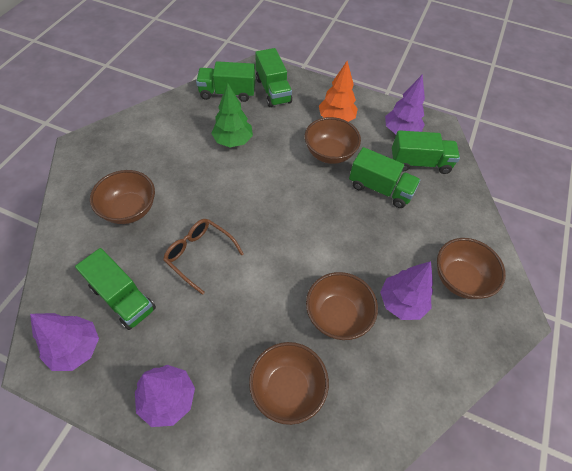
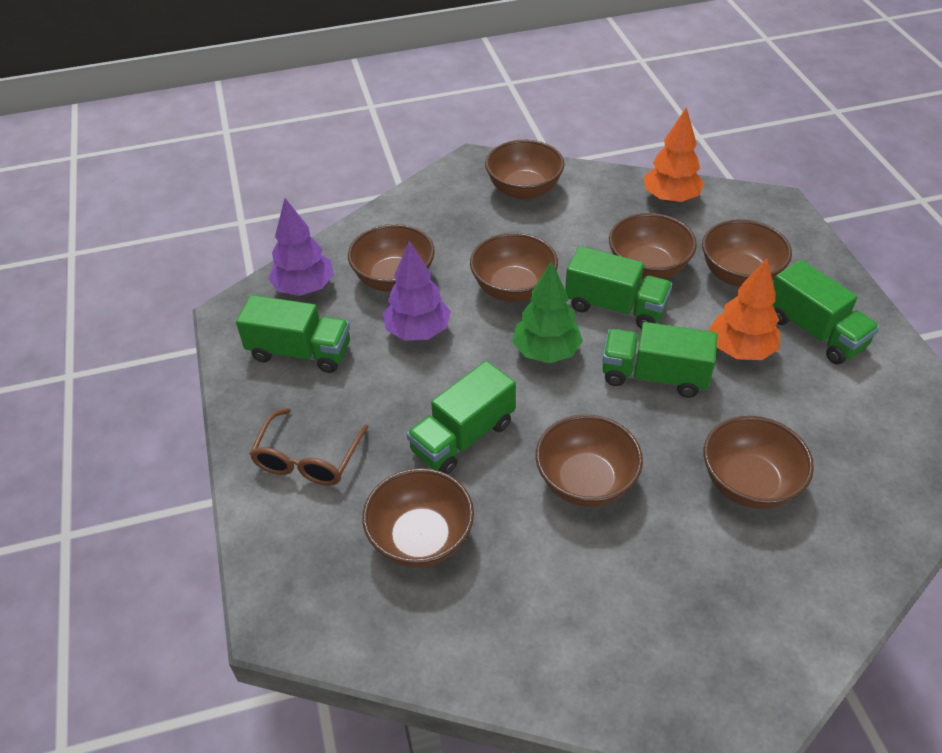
brown bowl: [90,170,155,224] [249,342,329,425] [305,117,361,164] [306,272,378,340] [437,238,506,299] = 5 -> [348,224,435,292] [362,468,474,568] [470,233,558,302] [485,140,564,200] [536,415,643,507] [609,213,697,279] [702,219,792,287] [704,416,814,509] = 8
orange tree: [319,61,358,122] = 1 -> [644,107,704,203] [709,259,780,360] = 2
purple tree: [30,313,99,371] [135,365,195,427] [380,261,433,320] [385,74,425,134] = 4 -> [268,198,334,296] [383,241,451,340] = 2

